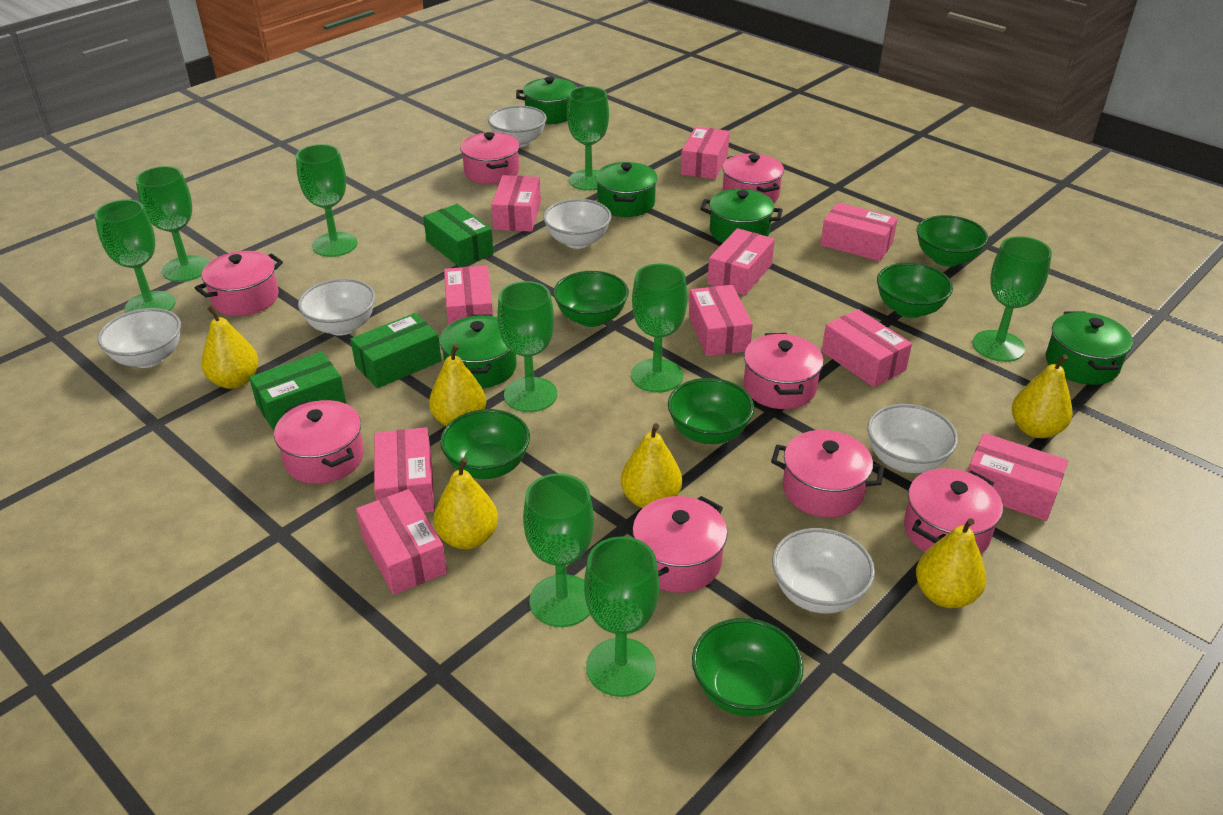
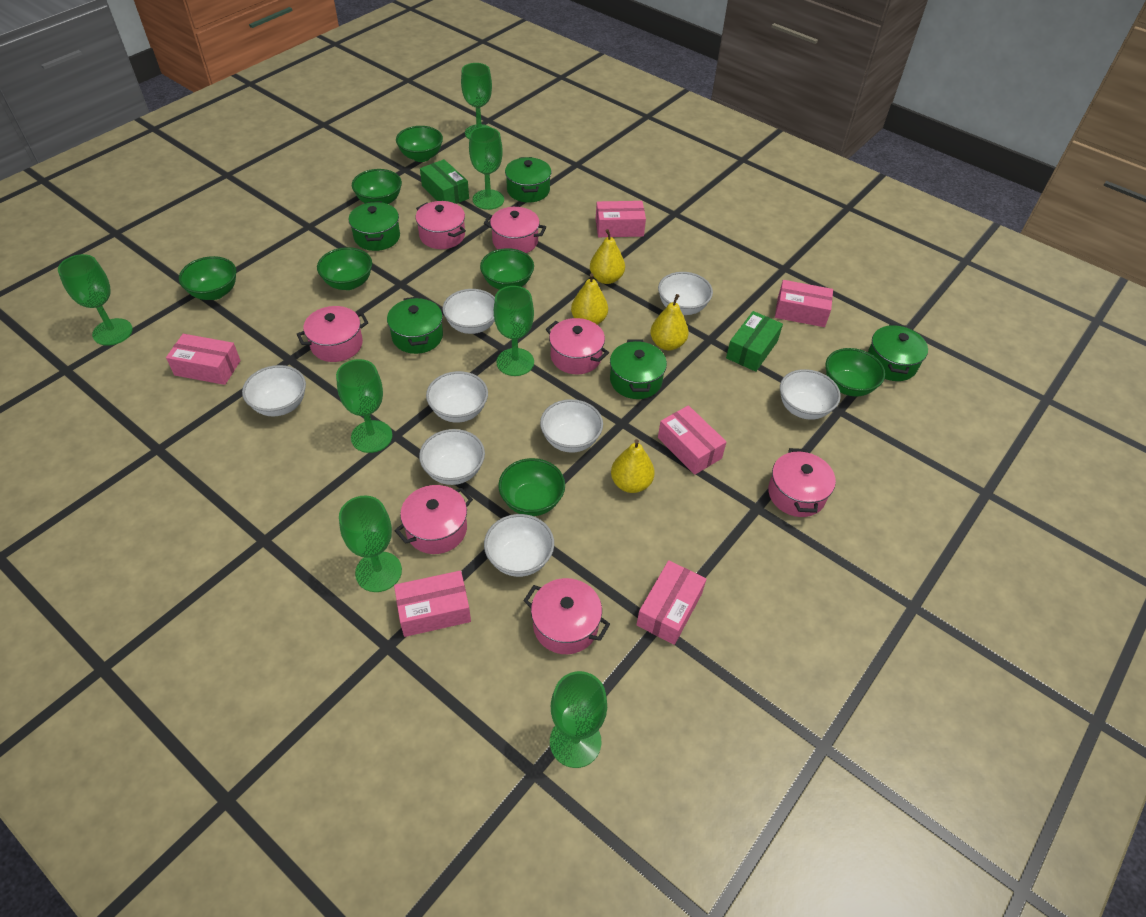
green bowl: [440,409,530,479] [553,271,629,327] [668,378,754,444] [692,618,804,716] [877,263,953,318] [917,215,988,267] = 6 -> [179,256,236,300] [317,247,372,290] [352,169,402,204] [396,126,443,162] [480,248,534,290] [498,458,565,516] [826,348,885,396] = 7
green box: [249,351,346,431] [350,313,441,388] [423,204,494,267] = 3 -> [420,159,469,204] [726,311,783,372] = 2
green goblet: [94,199,175,313] [136,166,209,282] [296,144,357,257] [497,281,557,412] [523,473,594,627] [567,86,609,191] [584,536,659,697] [631,264,687,393] [973,236,1052,362] = 9 -> [58,254,133,346] [336,359,393,453] [339,496,402,592] [461,63,492,139] [469,127,504,210] [494,286,534,376] [550,671,607,768] = 7
pink box: [356,489,447,595] [374,427,435,513] [444,265,493,325] [492,175,541,232] [681,126,730,179] [689,285,753,356] [707,228,775,295] [820,203,898,261] [822,309,912,387] [967,433,1068,521] = 10 -> [166,334,241,385] [394,571,471,637] [596,201,646,237] [636,560,706,645] [658,405,726,475] [775,280,833,327] = 6
pink pot: [195,251,283,316] [274,400,364,484] [460,132,520,184] [632,496,728,593] [723,154,784,203] [744,333,824,409] [771,430,884,517] [904,468,1003,554] = 8 -> [297,306,369,362] [395,485,473,554] [415,201,466,249] [484,207,546,253] [523,578,610,654] [546,318,609,374] [768,448,836,517] = 7
white bowl: [97,308,181,368] [298,279,376,336] [488,105,547,147] [543,199,611,249] [772,528,875,614] [867,404,958,473] = 6 -> [242,365,306,416] [419,429,485,485] [426,371,488,423] [442,289,495,334] [484,514,554,577] [540,399,603,453] [658,272,713,315] [780,369,841,420] = 8
yellow pear: [201,306,258,389] [429,344,486,426] [434,458,498,549] [621,423,682,508] [916,518,986,608] [1012,354,1073,438] = 6 -> [571,273,608,325] [590,229,625,284] [611,439,655,493] [650,294,689,350] = 4

